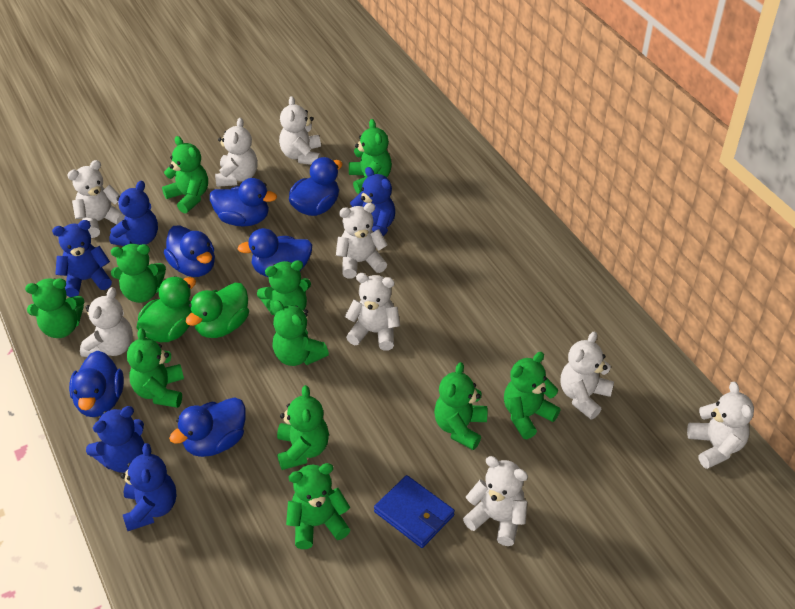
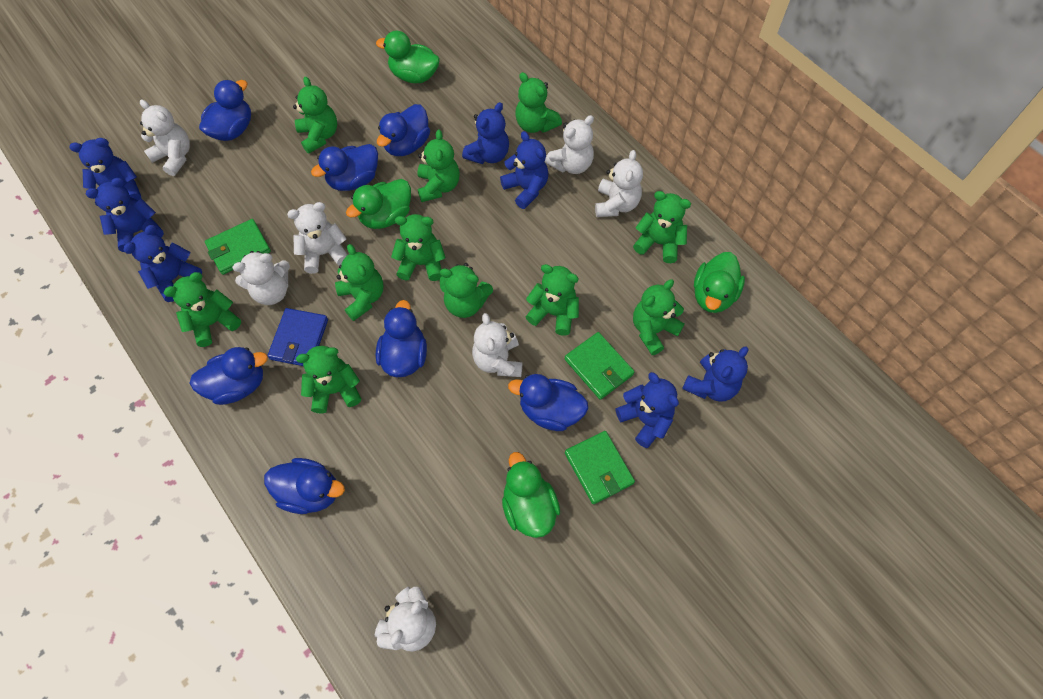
blue duck: [69,350,124,417] [164,225,215,277] [169,397,246,457] [210,178,277,227] [238,228,313,277] [289,157,343,216] = 6 -> [189,347,268,405] [199,80,251,141] [264,458,345,514] [311,144,378,191] [376,300,427,377] [377,104,430,156] [508,374,588,431] = 7
blue teddy bear: [52,220,112,297] [86,406,145,473] [109,181,158,246] [121,443,176,531] [350,167,395,236] = 5 -> [70,138,142,207] [86,178,164,252] [124,225,202,302] [462,102,509,164] [500,131,548,209] [616,372,679,448] [682,347,749,402] = 7
green duck: [136,276,196,342] [186,283,249,338] = 2 -> [346,179,411,229] [376,31,440,84] [502,452,560,538] [694,252,745,313] = 4
green wallet: none = 0 -> [205,219,271,275] [565,332,634,400] [565,431,635,504] = 3
white teddy bear: [67,160,125,238] [80,287,133,357] [215,118,258,187] [279,96,321,165] [336,203,388,279] [345,273,400,351] [463,456,528,546] [561,331,614,419] [687,381,754,469] = 9 -> [140,100,190,176] [232,251,290,305] [287,202,348,274] [375,587,436,652] [472,313,522,377] [545,115,594,174] [595,150,643,217] = 7

